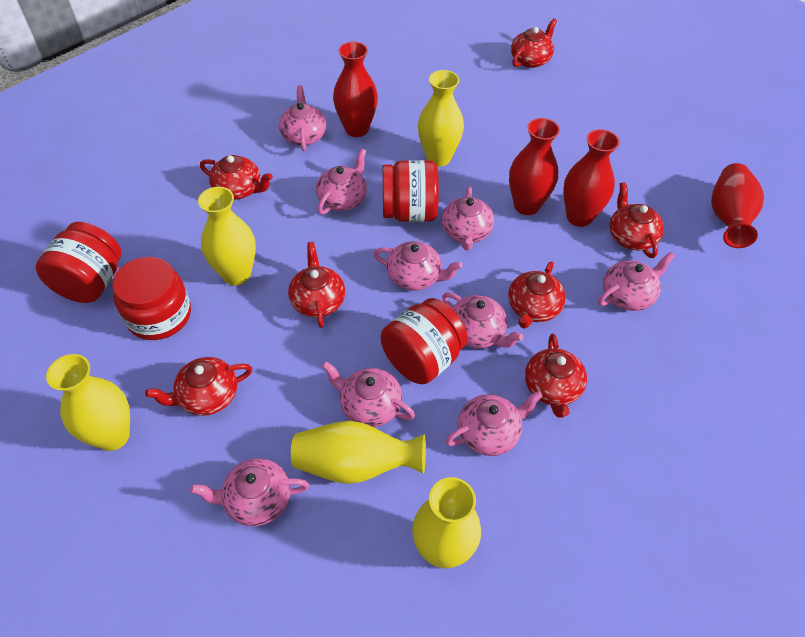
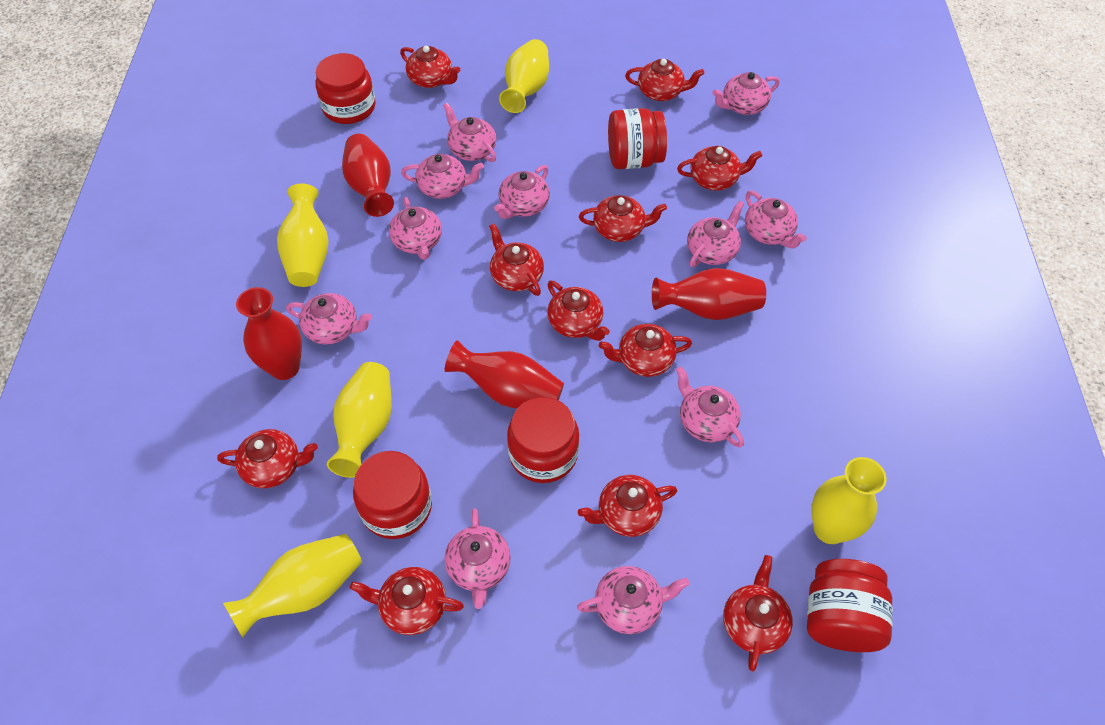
pink teapot: [190,459,309,526] [279,85,326,151] [316,149,367,215] [322,361,415,427] [373,241,462,291] [442,187,494,250] [442,292,524,348] [445,391,543,456] [598,252,675,311] = 9 -> [286,293,372,345] [389,197,442,260] [401,154,484,199] [443,103,496,162] [444,508,511,609] [494,165,550,219] [577,566,689,634] [676,366,744,448] [687,201,744,267] [712,72,780,115] [745,191,807,248] = 11
red jar: [35,222,122,303] [112,257,191,340] [381,298,468,384] [383,160,439,222] = 4 -> [316,53,376,124] [353,451,432,539] [507,397,579,483] [608,108,667,169] [807,559,893,652] = 5
red teapot: [145,357,252,416] [200,155,273,200] [288,242,345,328] [508,261,566,329] [511,18,557,68] [525,334,587,418] [609,182,664,258] = 7 -> [217,429,318,488] [350,567,464,635] [400,46,460,88] [489,224,544,296] [547,281,610,341] [578,475,677,537] [579,195,667,242] [598,324,692,377] [625,59,704,101] [677,146,763,191] [723,555,793,671] = 11

